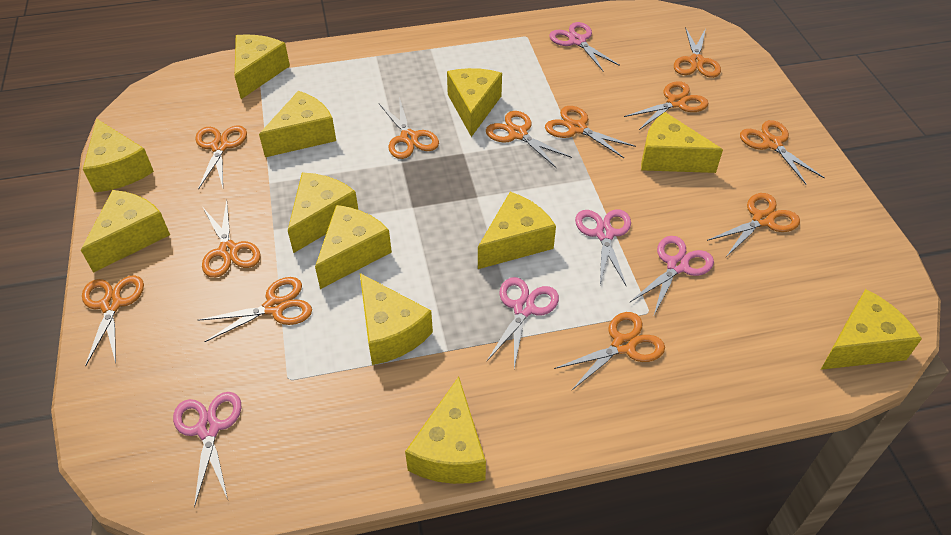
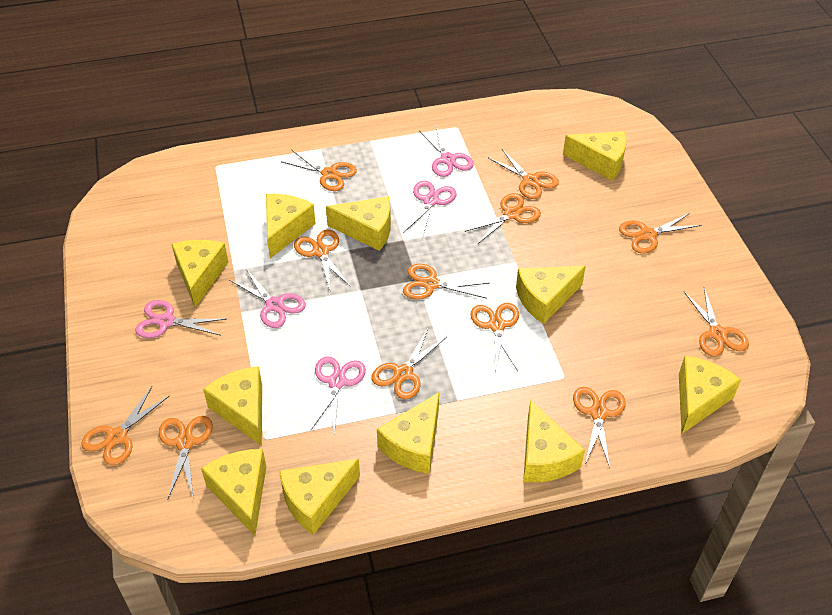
yellow cheese: [81,190,170,273] [83,119,154,193] [235,34,290,99] [259,91,336,157] [288,172,358,253] [315,205,392,289] [360,273,433,365] [405,377,486,484] [447,68,502,137] [478,192,556,269] [641,112,723,173] [821,289,922,370] = 12 -> [172,240,228,308] [201,449,266,536] [203,366,262,446] [266,194,316,258] [279,459,360,535] [326,196,391,251] [377,392,439,474] [516,266,586,324] [523,400,585,483] [563,131,626,181] [679,356,741,434] = 11

